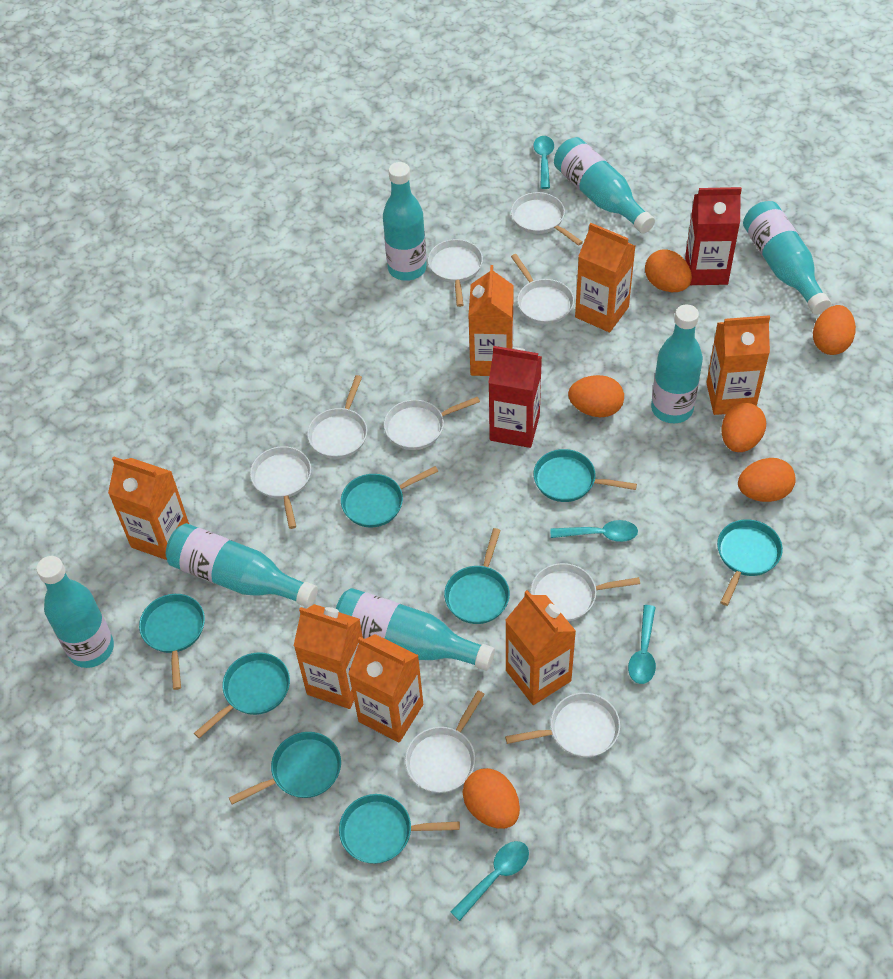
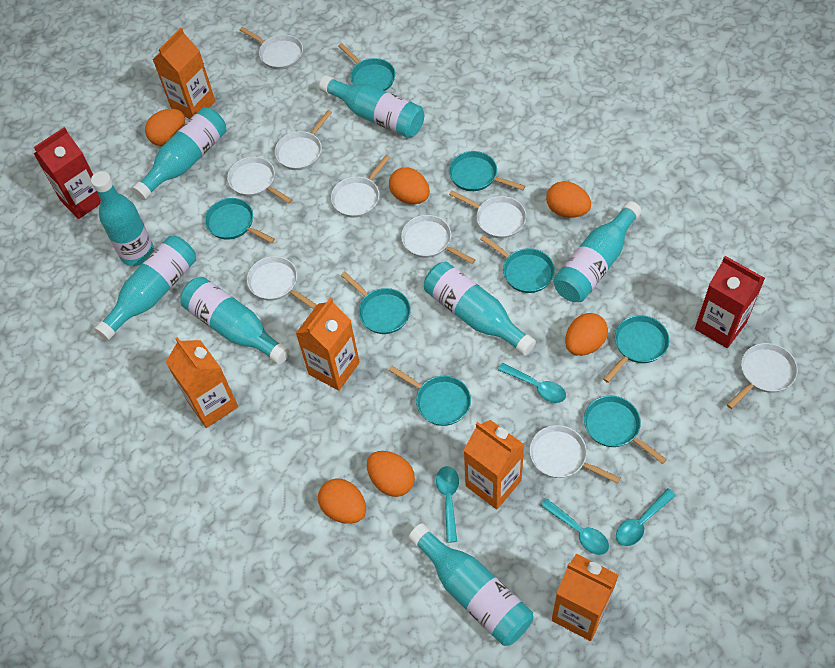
orange carton: [108,456,189,560] [294,604,363,709] [348,634,423,743] [468,265,514,376] [505,590,576,705] [575,223,635,333] [706,315,770,415] = 7 -> [153,28,215,119] [166,337,238,428] [296,298,360,391] [463,420,525,509] [552,554,619,641] = 5
turquoise bottle: [36,556,114,668] [166,523,318,608] [336,588,495,671] [383,162,427,281] [554,137,655,234] [651,304,703,423] [743,201,831,315] = 7 -> [91,171,154,266] [94,236,196,341] [132,107,226,200] [180,277,290,364] [319,75,424,138] [408,523,533,646] [424,262,536,356] [553,201,641,302] = 8

